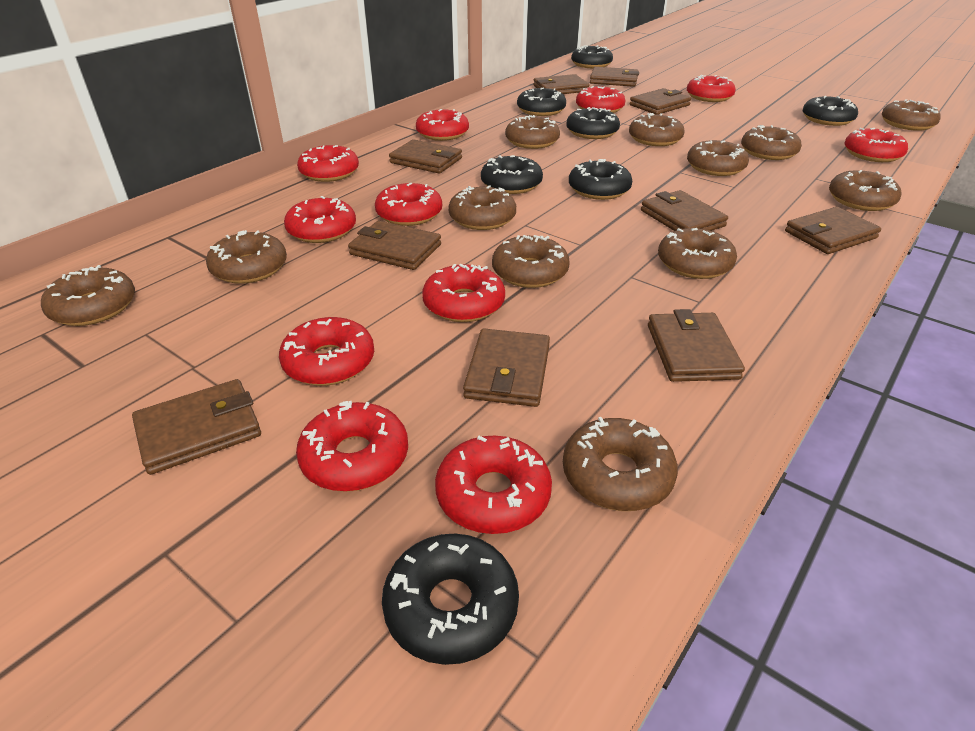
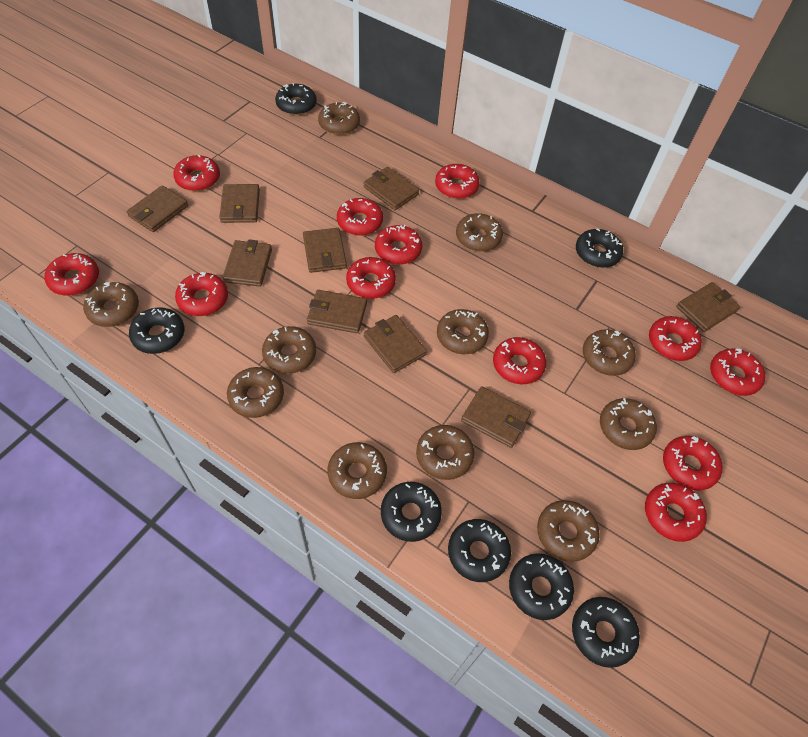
brown donut: [41,265,135,326] [206,230,287,284] [448,185,516,230] [492,235,570,288] [505,115,560,149] [563,417,678,511] [629,113,685,146] [658,228,737,279] [687,140,749,176] [741,125,802,160] [829,170,901,211] [882,99,940,131] = 12 -> [83,282,139,327] [227,367,284,418] [262,326,316,374] [318,102,360,135] [328,442,387,499] [416,425,474,480] [437,309,489,354] [456,213,503,252] [537,500,600,562] [583,329,636,376] [600,398,657,450] = 11
brown wallet: [132,379,261,475] [348,221,441,270] [389,139,462,174] [463,329,550,407] [533,74,589,94] [590,67,639,87] [630,88,691,115] [641,190,728,231] [648,309,745,382] [785,207,881,254] = 10 -> [127,185,188,232] [219,184,260,223] [222,239,272,287] [303,228,347,273] [307,290,367,333] [364,167,419,210] [364,315,427,373] [461,387,531,448] [676,282,740,332] = 9
red donut: [279,317,374,386] [284,196,356,243] [296,401,408,492] [297,145,359,182] [375,183,442,226] [416,109,469,141] [422,264,505,322] [435,436,552,534] [576,86,625,113] [687,75,736,102] [845,128,908,162] = 11 -> [45,253,99,296] [173,155,220,191] [175,272,228,316] [337,198,383,236] [346,257,396,299] [375,225,422,265] [435,164,480,199] [493,337,546,384] [645,483,707,542] [649,316,702,361] [663,436,723,491] [710,348,766,396] = 12

